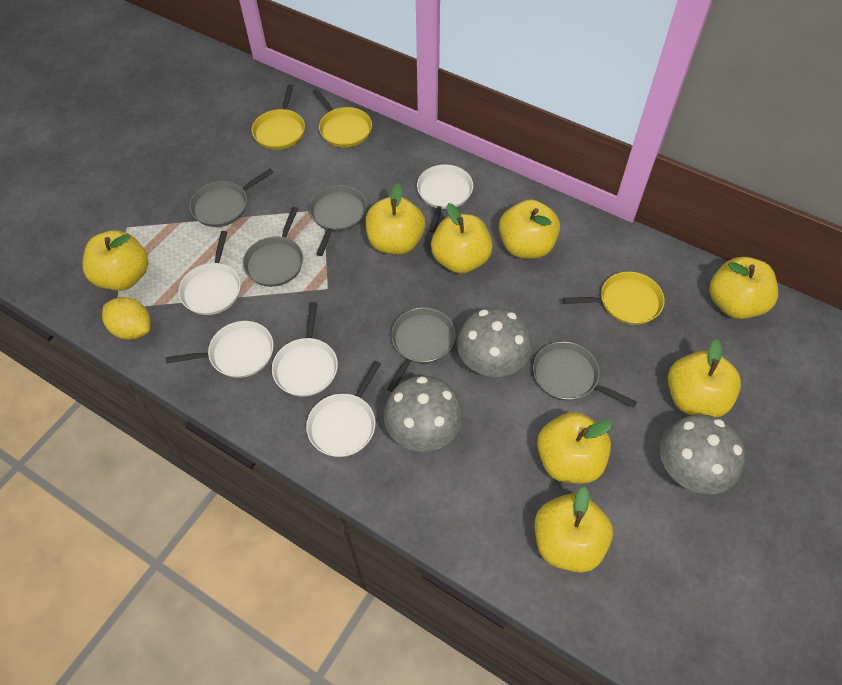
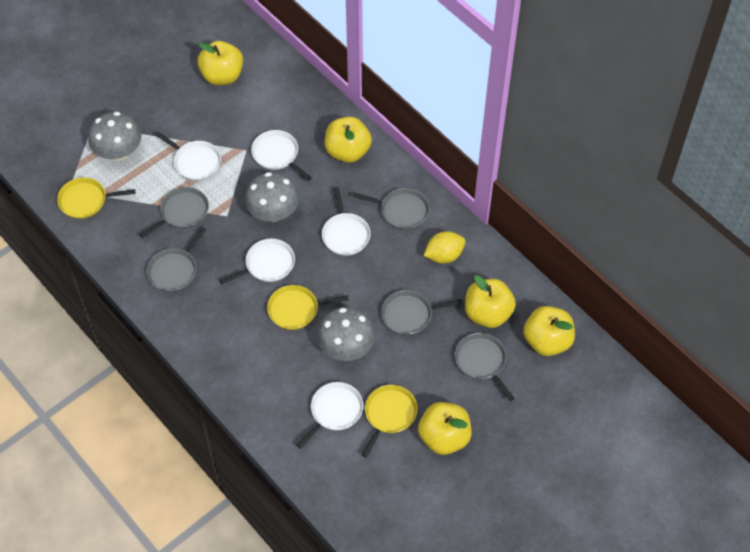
yellow apple: [83,230,148,291] [365,183,425,255] [431,203,493,274] [499,199,560,259] [535,486,613,573] [537,412,612,484] [668,339,741,418] [709,257,778,319] = 8 -> [197,41,243,85] [325,117,372,163] [418,402,472,455] [465,275,516,328] [523,306,575,356] = 5

